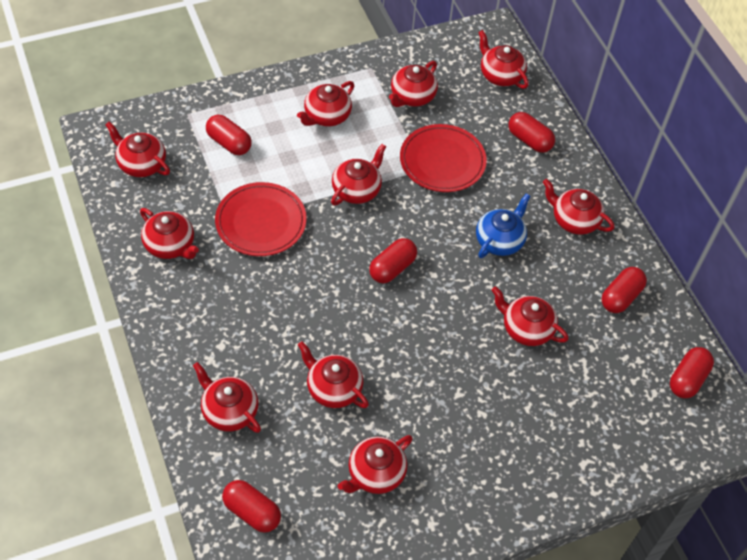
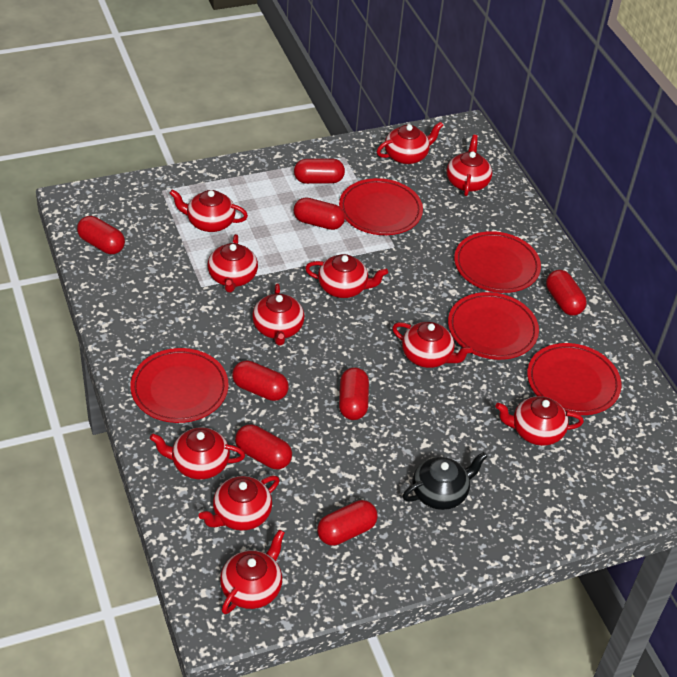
black teapot: none = 0 -> [403,452,488,510] = 1
blue teapot: [476,193,530,258] = 1 -> none = 0
red capsule: [206,115,252,155] [222,480,281,533] [369,238,417,283] [508,112,555,153] [602,267,647,313] [670,347,714,398] = 6 -> [77,216,125,254] [232,360,289,401] [235,425,292,469] [294,159,345,184] [294,197,345,230] [317,500,378,546] [339,367,369,420] [546,270,587,316] = 8
red plate: [215,182,307,256] [400,124,487,192] = 2 -> [130,348,228,423] [339,178,423,235] [448,292,539,360] [454,231,541,293] [527,343,622,415] = 5

